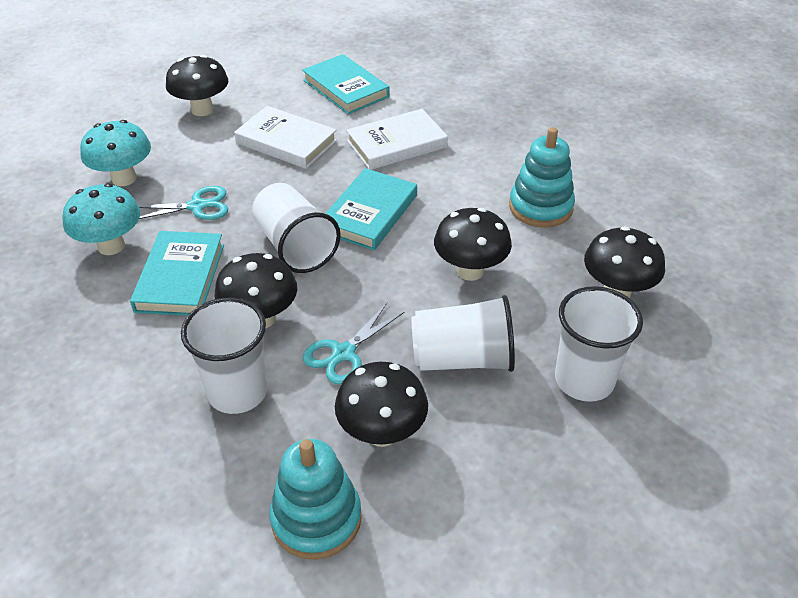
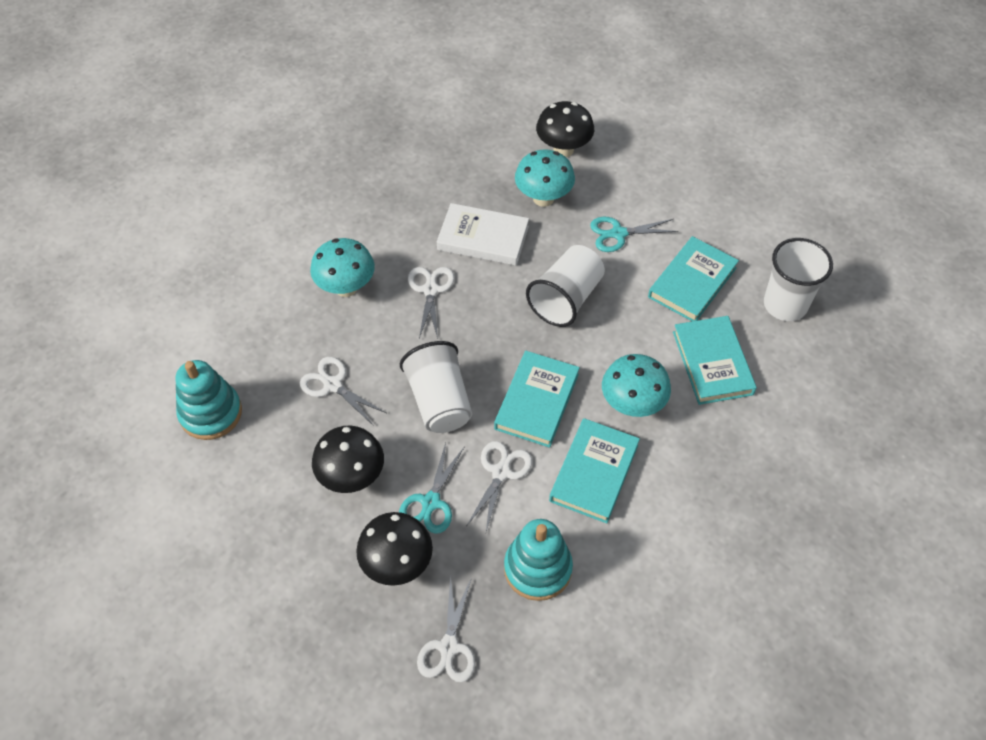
black mushroom: [166,55,228,116] [215,253,297,328] [335,362,428,447] [434,208,512,281] [584,226,665,298] = 5 -> [312,425,384,493] [356,512,433,586] [536,101,594,157] = 3
turquoise book: [130,231,224,316] [302,54,390,114] [325,168,417,250] = 3 -> [494,351,580,448] [549,418,640,523] [648,236,739,321] [673,316,757,405] = 4
turquoise mushroom: [62,183,140,255] [80,120,151,186] = 2 -> [310,238,375,297] [515,149,575,207] [602,354,671,417] = 3
white book: [234,106,337,169] [346,109,448,170] = 2 -> [437,203,529,266] = 1
white cup: [181,298,268,414] [252,183,341,273] [411,295,515,372] [555,286,643,402] = 4 -> [400,341,472,433] [526,245,605,327] [764,238,833,321] = 3
white scissors: none = 0 -> [300,357,386,426] [408,267,454,339] [417,575,475,682] [467,441,532,532] = 4

